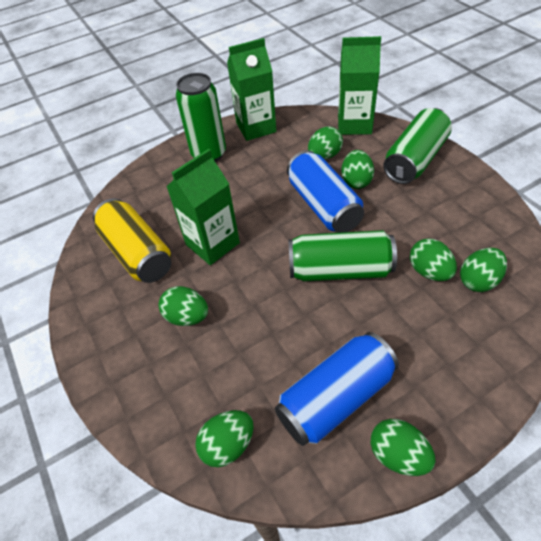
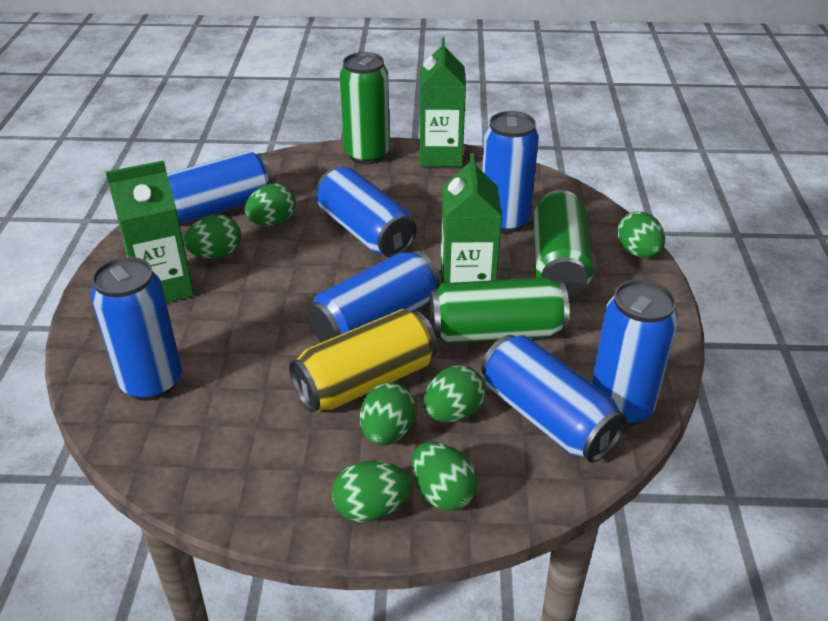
blue can: [275,332,399,446] [287,150,364,233] = 2 -> [91,257,182,401] [167,151,274,223] [308,251,440,343] [316,167,417,258] [481,335,627,462] [482,111,539,233] [592,280,678,426] = 7

